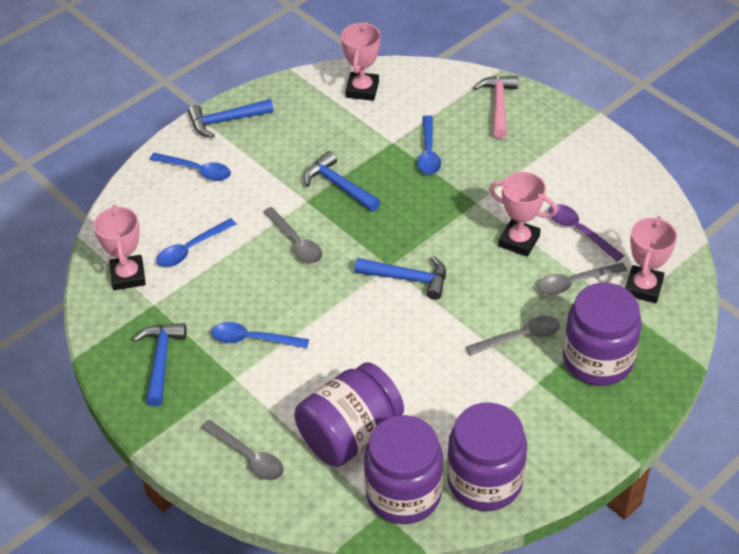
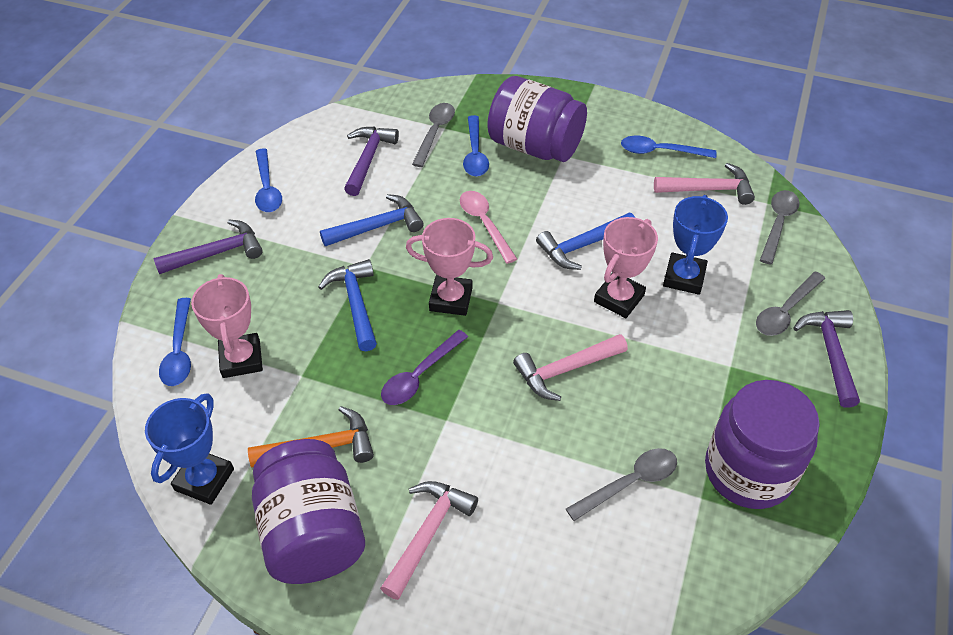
blue hammer: [133,323,186,406] [188,99,274,138] [304,151,380,212] [355,256,446,300] = 4 -> [318,259,377,351] [320,194,424,246] [536,213,635,270] = 3
blue trophy: none = 0 -> [145,393,234,505] [663,195,728,295] = 2
orange hammer: none = 0 -> [248,406,374,467] = 1
pink hammer: [473,76,518,139] = 1 -> [380,481,478,600] [513,334,628,401] [654,163,755,205] = 3
pink spoon: none = 0 -> [460,191,517,264] = 1
pink trophy: [94,205,146,290] [341,22,381,101] [489,172,557,257] [625,216,677,303] = 4 -> [191,274,263,378] [406,218,493,316] [594,217,658,318] = 3
purple hammer: none = 0 -> [154,219,263,274] [344,127,399,196] [794,310,860,408] = 3
purple jar: [295,362,404,467] [364,415,443,524] [447,402,527,511] [563,283,642,386] = 4 -> [252,439,365,584] [487,76,587,162] [705,380,820,509] = 3

